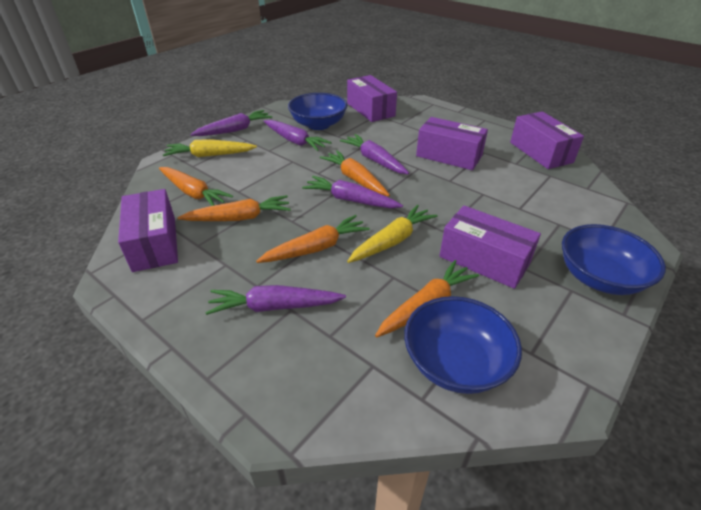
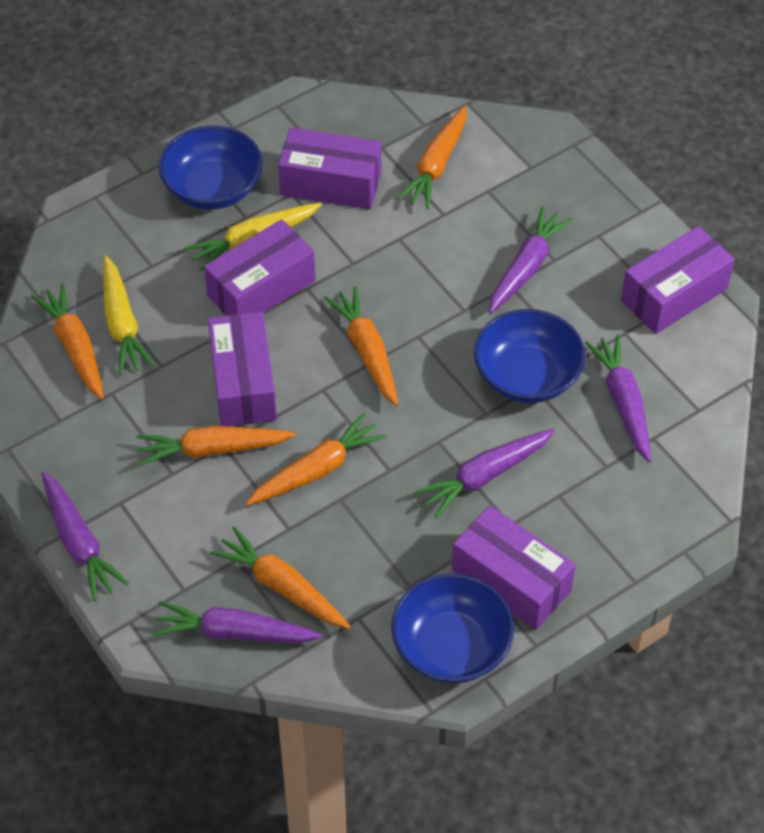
orange carrot: [159,167,233,206] [177,195,291,221] [256,215,370,263] [320,150,390,196] [375,260,479,337] = 5 -> [31,283,104,400] [137,426,296,466] [210,527,351,629] [246,413,386,506] [324,286,398,406] [397,106,467,209] = 6

